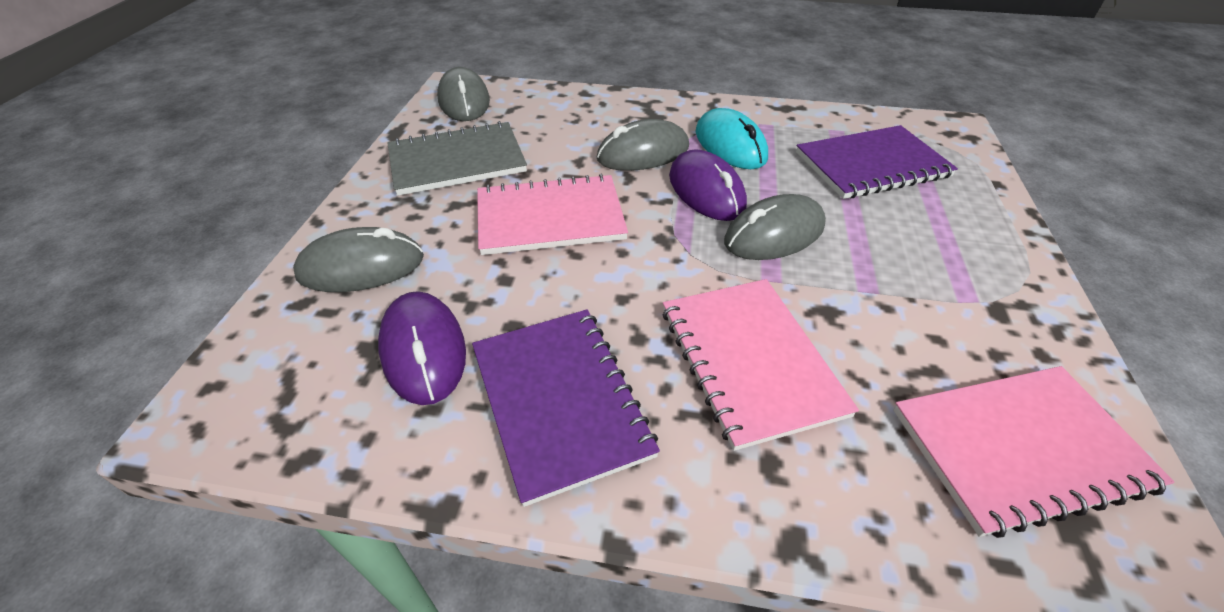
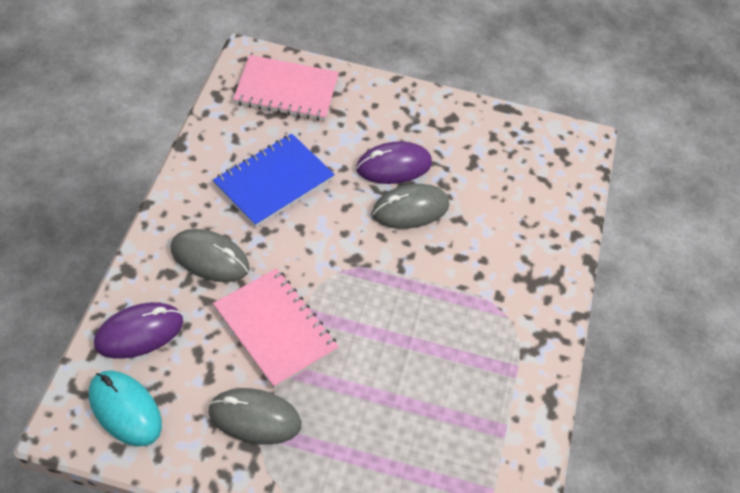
blue notebook: none = 0 -> [213,134,335,227] = 1
grey mouse: [293,227,424,292] [437,67,490,121] [597,119,689,171] [724,194,826,260] = 4 -> [171,229,250,282] [208,388,301,444] [372,184,449,229] = 3
grey notebook: [387,121,527,196] = 1 -> none = 0
pink notebook: [477,174,628,255] [663,279,859,451] [893,366,1175,538] = 3 -> [213,268,339,388] [233,55,339,121] = 2
purple notebook: [472,309,660,507] [796,125,958,199] = 2 -> none = 0

